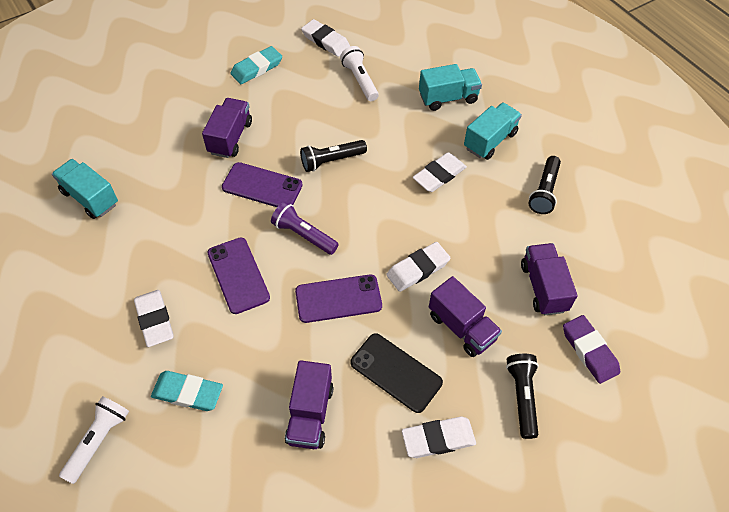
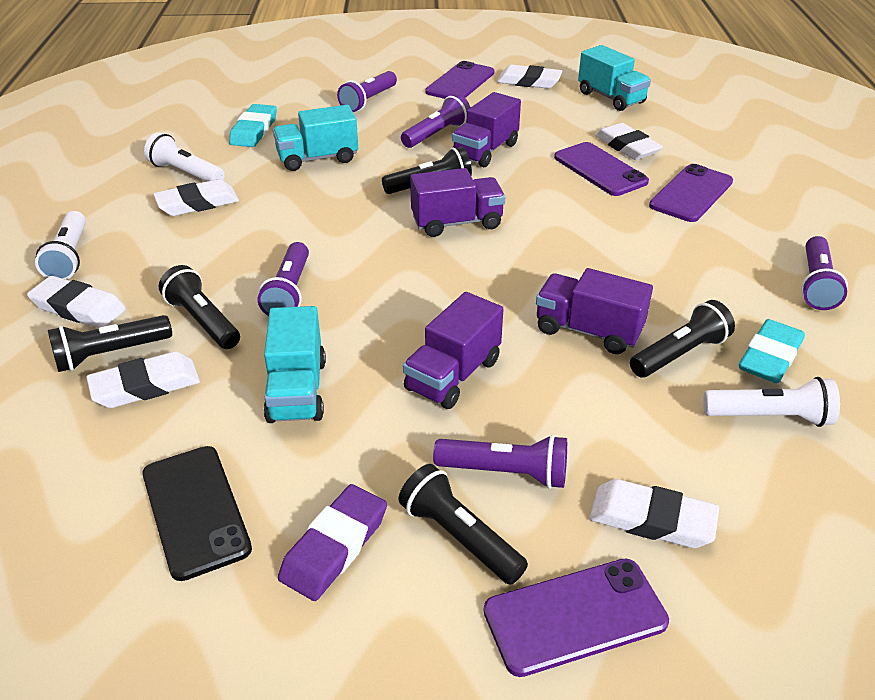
black flashlight: [300,140,367,172] [506,354,539,439] [528,156,561,214] = 3 -> [48,315,172,372] [159,265,240,349] [382,146,472,194] [398,464,528,585] [630,300,735,378] = 5
purple flashlight: [271,202,339,255] = 1 -> [258,242,309,316] [337,71,397,112] [401,94,471,148] [433,435,567,489] [801,236,848,310] = 5
purple phone: [207,237,270,314] [222,162,303,207] [295,274,382,323] = 3 -> [425,61,494,99] [483,559,669,677] [554,142,649,196] [649,164,733,222] = 4
white eraser: [134,290,174,347] [301,19,350,57] [386,242,451,292] [402,416,476,458] [413,152,467,192] = 5 -> [27,276,126,328] [86,351,200,408] [153,179,239,216] [497,65,562,89] [589,479,719,548] [595,123,663,160] = 6
white flashlight: [59,396,129,484] [340,46,379,101] = 2 -> [35,211,86,280] [144,132,225,182] [703,377,840,427] = 3

